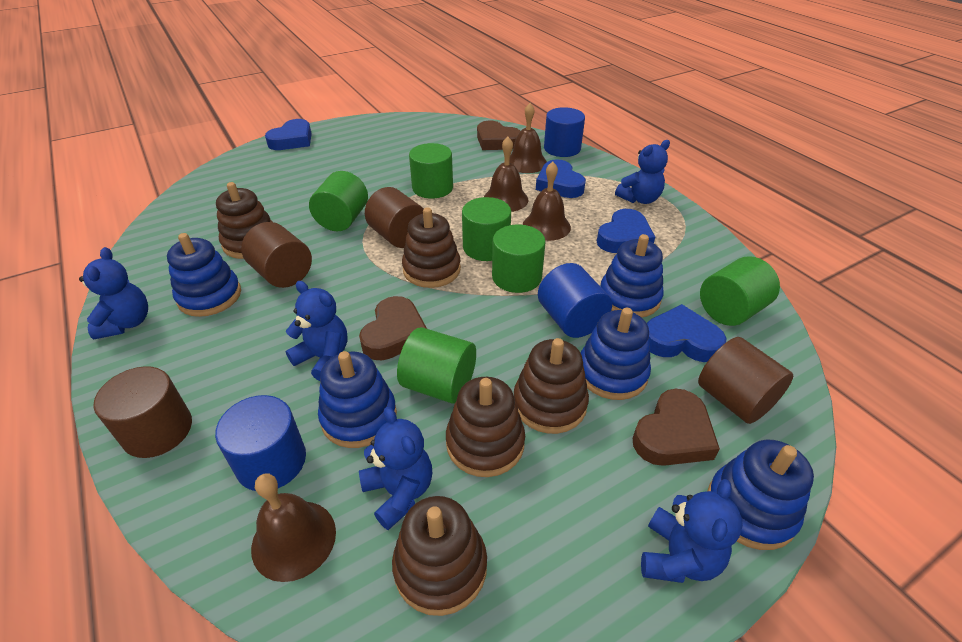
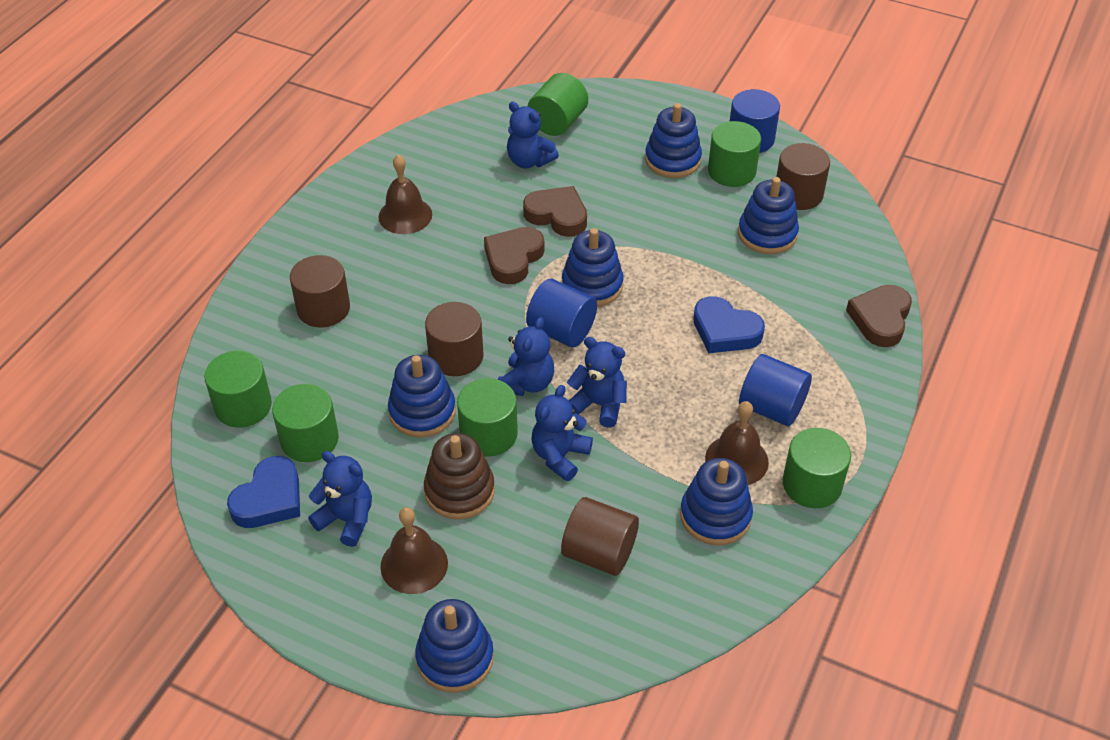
blue heart: [265,119,312,150] [536,159,586,198] [597,209,655,253] [647,304,726,362] = 4 -> [227,456,300,528] [693,296,765,353] = 2
blue stacking toy: [167,233,241,317] [318,351,397,448] [580,308,651,400] [601,234,664,318] [707,440,814,550] = 5 -> [388,355,456,437] [415,599,494,693] [562,228,623,307] [645,103,702,178] [680,458,753,545] [738,177,799,254] = 6
brown bell: [251,473,336,582] [484,137,528,212] [510,103,547,173] [523,162,571,241] = 4 -> [378,154,432,234] [380,507,448,594] [705,401,769,485] = 3
brown stacking toy: [216,182,272,259] [392,496,487,616] [402,207,461,288] [446,377,525,477] [514,338,589,434] = 5 -> [424,433,495,519] = 1

